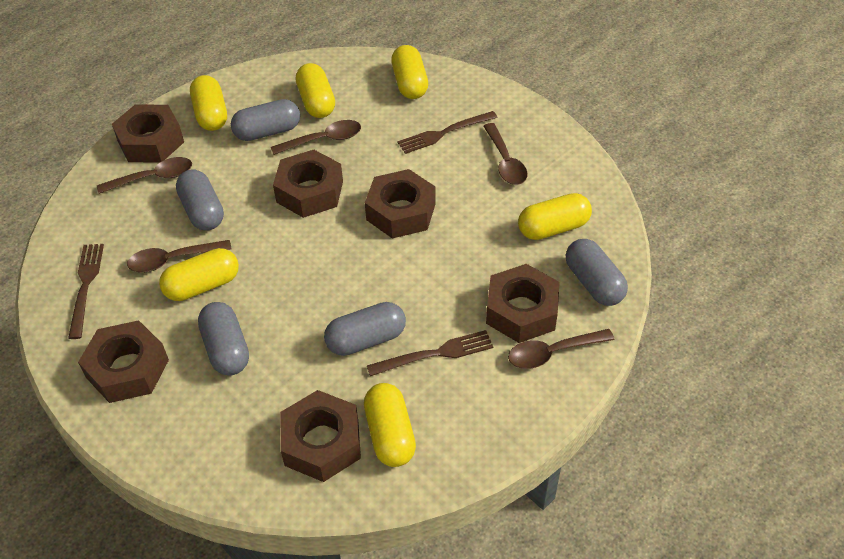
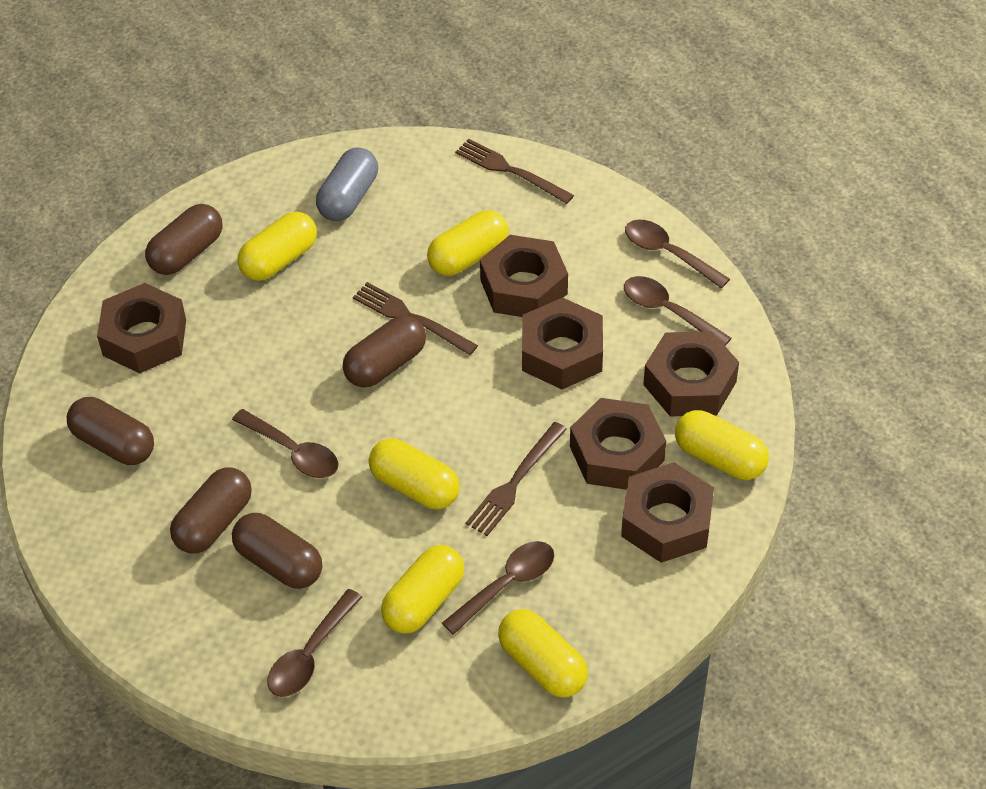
brown capsule: none = 0 -> [67,397,154,465] [145,204,222,275] [170,467,252,553] [232,513,322,589] [343,315,426,388] = 5
grey capsule: [176,169,224,230] [198,302,249,376] [231,99,300,141] [324,302,406,356] [566,239,628,306] = 5 -> [316,147,378,221] = 1

